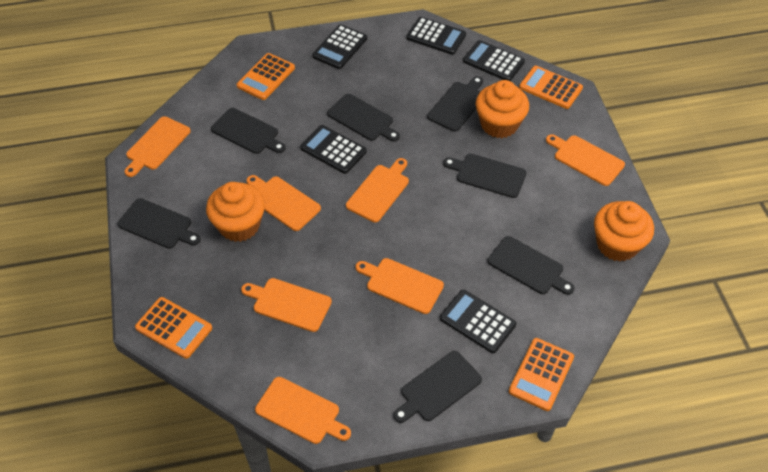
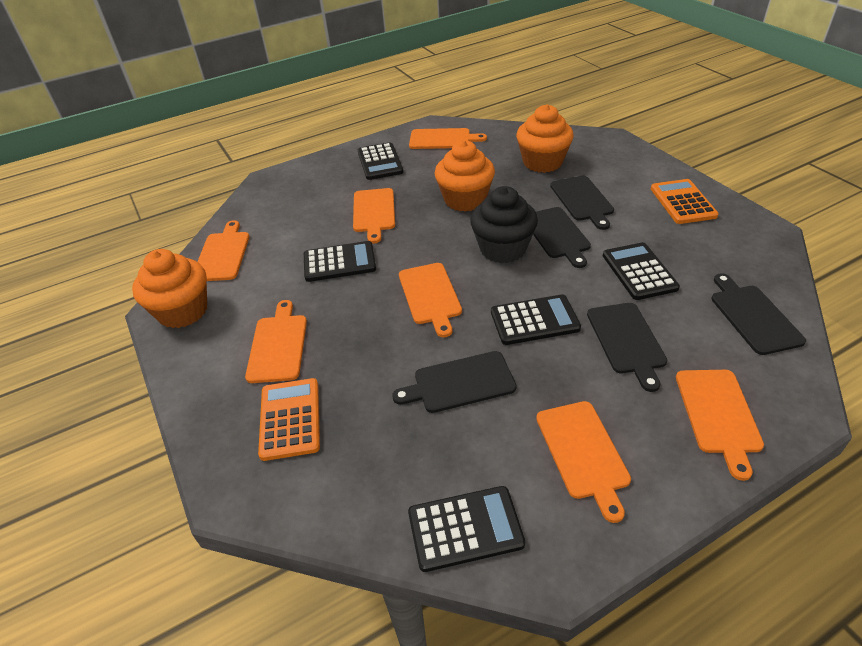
black cupcake: none = 0 -> [470,186,538,263] = 1
black cutting board: [118,198,201,249] [211,108,286,154] [327,94,400,142] [393,351,482,423] [427,76,483,132] [443,153,527,198] [487,236,575,295] = 7 -> [392,351,517,413] [533,207,591,268] [550,176,614,230] [587,303,668,392] [711,273,806,355] = 5
orange calculator: [135,297,212,359] [236,53,295,100] [509,338,574,411] [519,66,583,109] = 4 -> [258,378,320,461] [651,179,719,224] = 2

